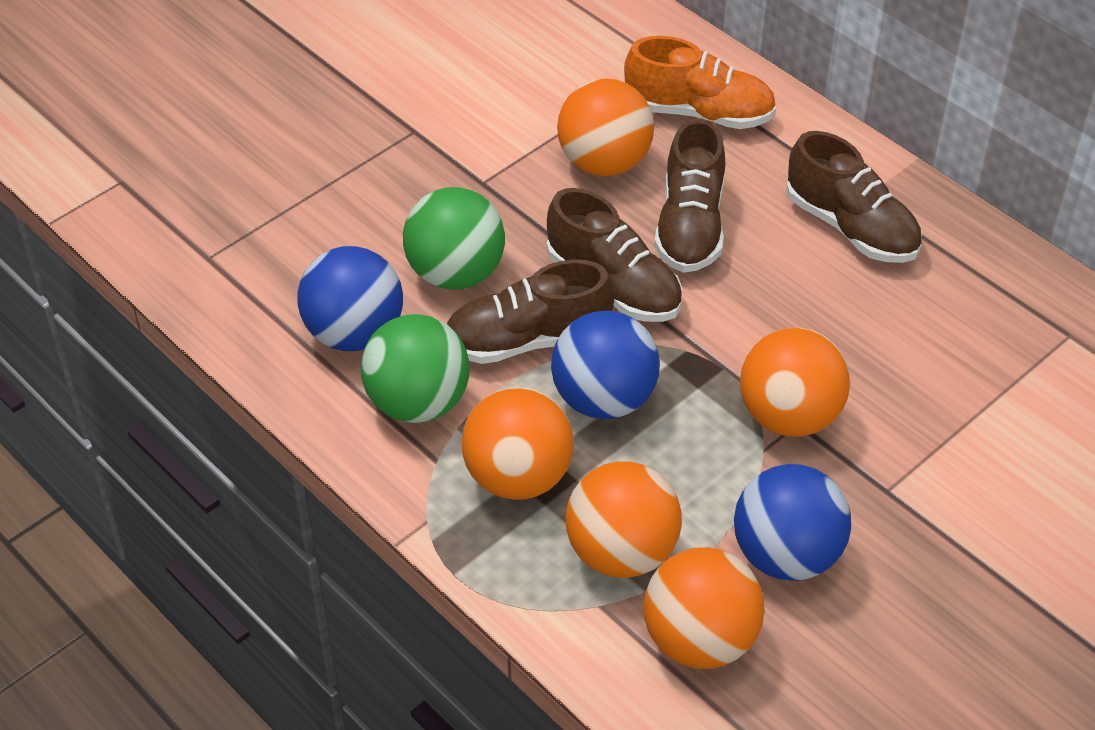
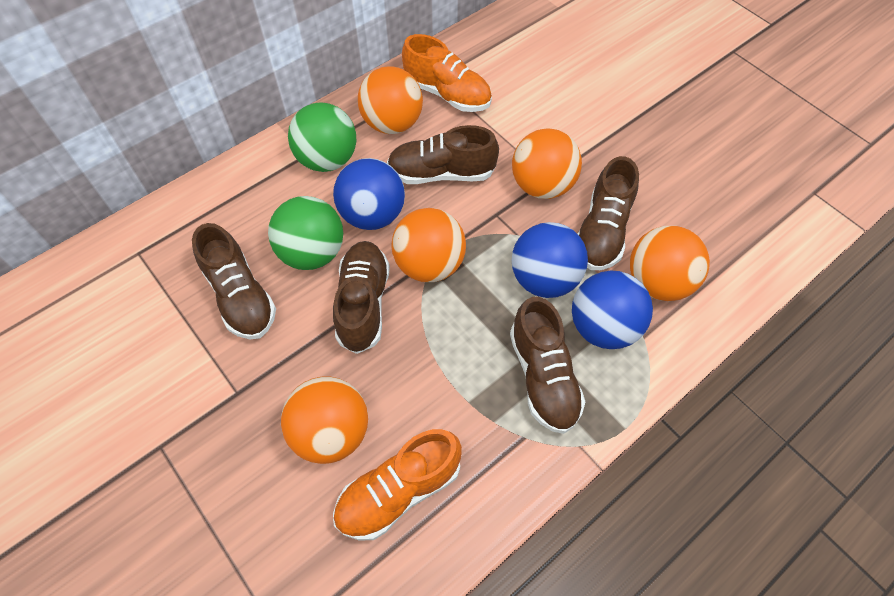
brown shoe: [447,259,614,364] [547,188,682,322] [654,119,725,273] [786,131,922,263] = 4 -> [192,223,276,339] [333,241,390,354] [387,125,499,184] [510,297,585,434] [578,156,639,270] = 5
orange shoe: [624,36,776,129] = 1 -> [333,429,462,540] [402,34,492,112] = 2

